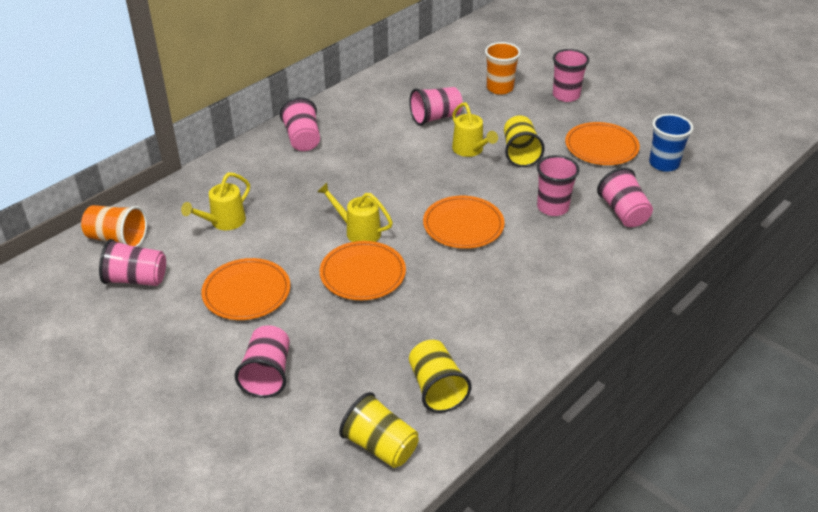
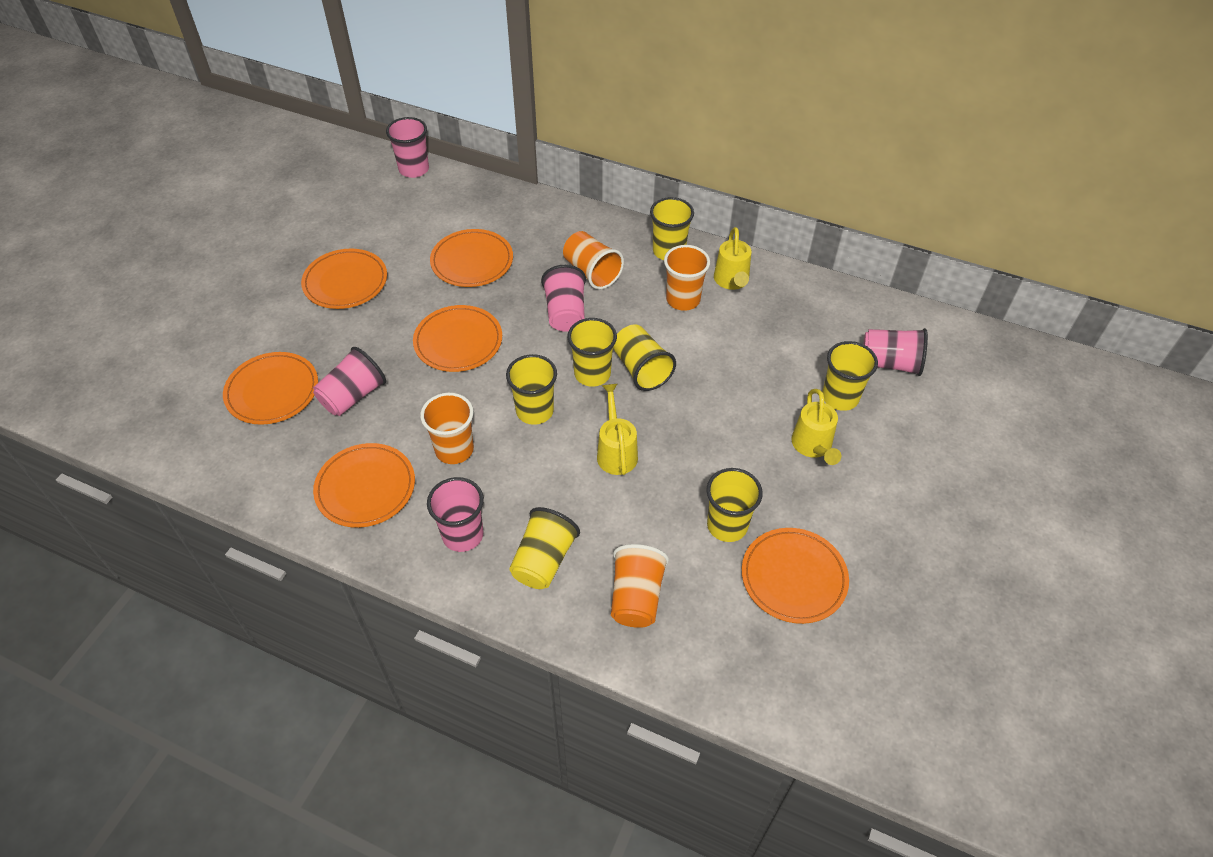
blue cup: [649,114,693,172] = 1 -> none = 0
orange cup: [81,205,147,247] [485,42,521,95] = 2 -> [420,393,474,464] [563,231,624,290] [611,544,669,628] [664,245,710,311] = 4
orange plate: [201,258,290,320] [320,241,406,300] [423,196,505,249] [565,122,640,165] = 4 -> [223,352,318,425] [301,249,387,309] [313,443,415,528] [413,305,502,372] [430,229,513,287] [742,528,849,624] = 6
pink cup: [99,239,166,286] [234,325,290,398] [280,97,320,151] [409,87,463,126] [537,155,580,216] [553,49,589,102] [597,167,653,227] = 7 -> [313,347,386,416] [386,117,429,178] [427,477,484,552] [541,265,586,332] [863,328,928,376] = 5
yellow cup: [339,392,419,468] [409,340,471,413] [504,116,545,167] = 3 -> [506,354,557,425] [509,507,580,589] [567,318,617,387] [613,325,676,391] [650,197,694,260] [707,468,763,542] [822,341,878,411] = 7

